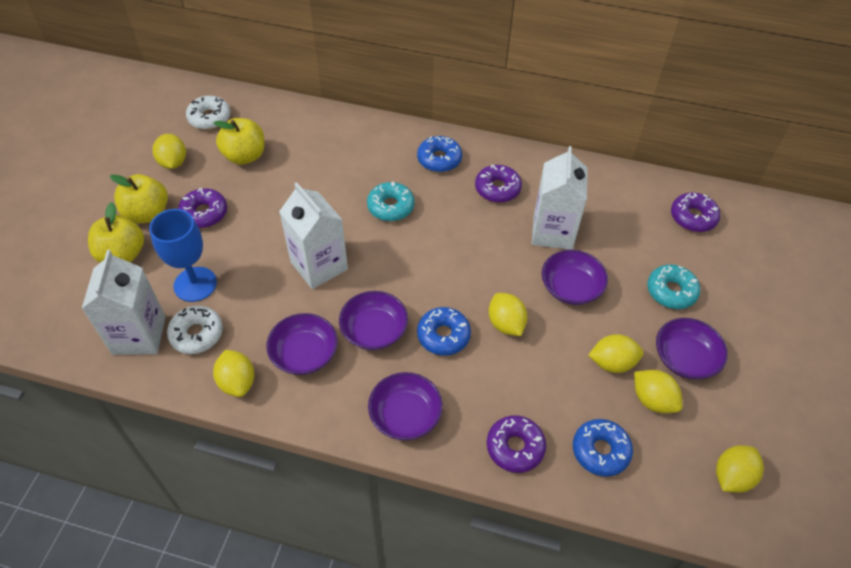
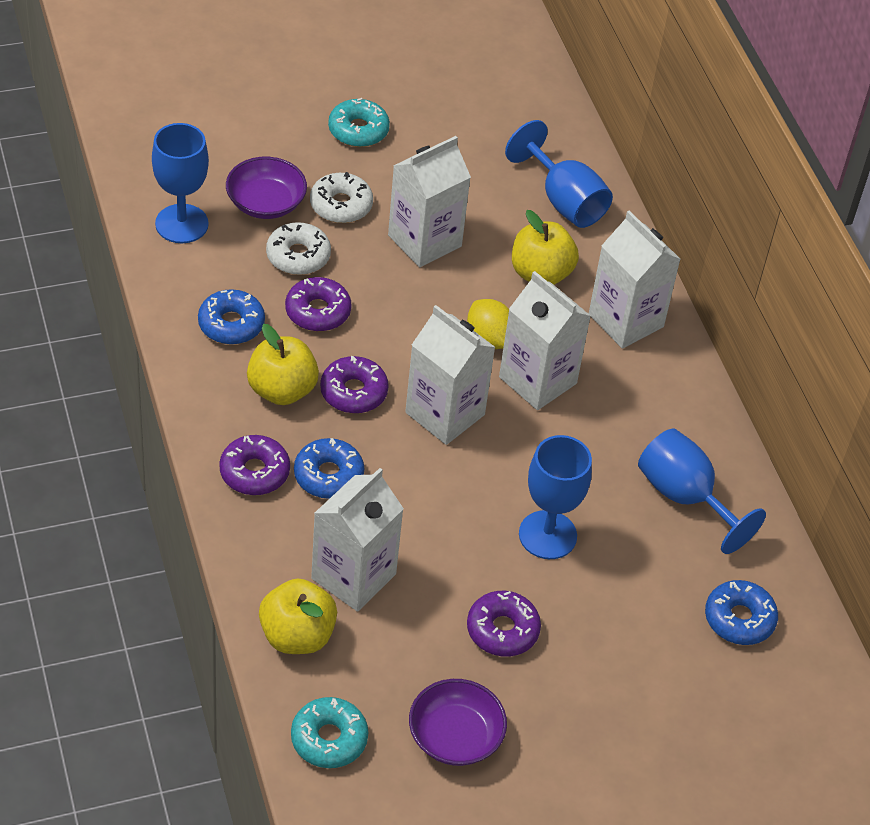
blue goblet: [149,209,217,302] = 1 -> [152,123,209,243] [505,120,613,228] [519,435,592,559] [638,428,766,554] = 4
purple bowl: [266,313,338,375] [339,291,408,350] [368,372,443,440] [542,250,608,305] [656,318,728,379] = 5 -> [226,157,307,219] [409,679,507,766] = 2
white carton: [82,250,166,355] [279,182,348,289] [532,146,588,250] = 3 -> [311,468,404,612] [388,136,471,267] [405,305,496,445] [499,271,591,410] [589,210,681,349] = 5
yellow lemon: [153,134,186,169] [213,350,254,397] [489,293,528,336] [588,334,644,373] [634,370,683,413] [716,445,764,493] = 6 -> [467,299,509,349] = 1

